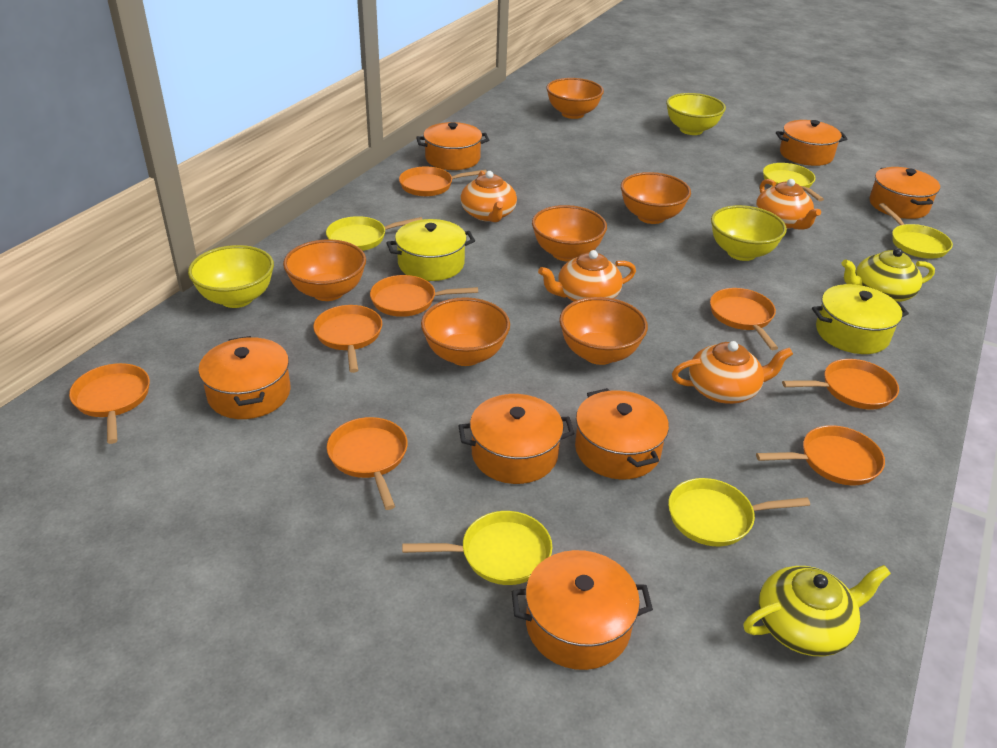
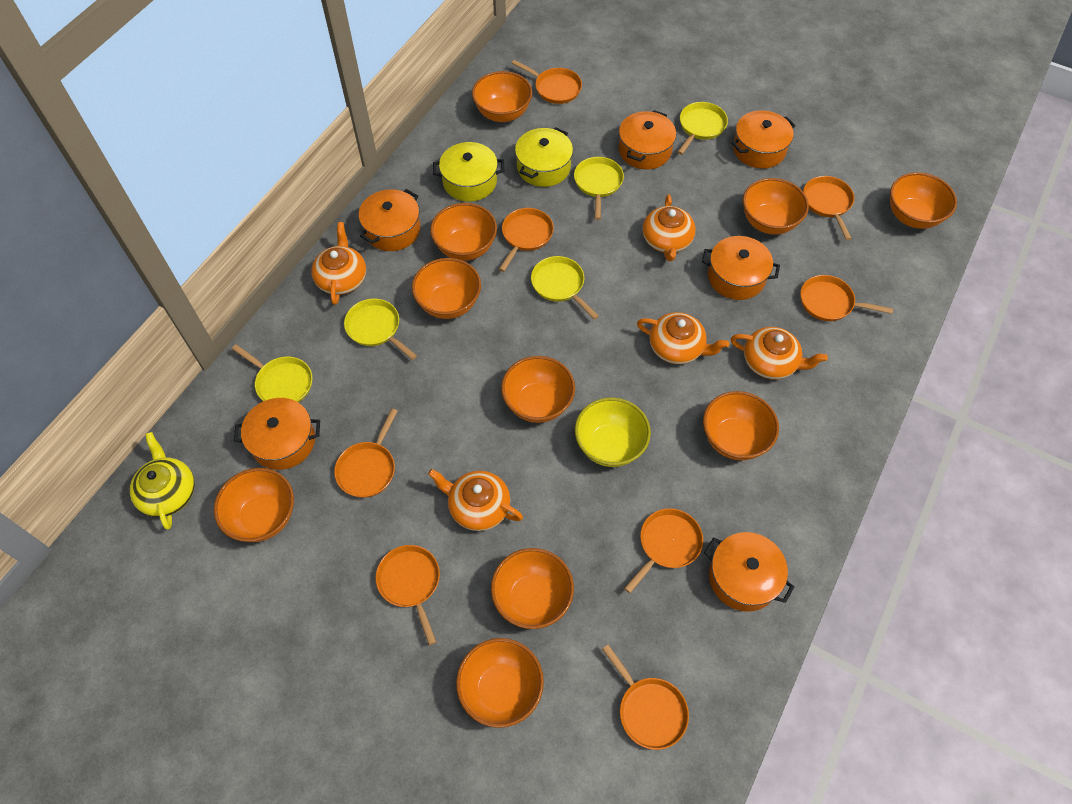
orange bowl: [283,239,366,301] [421,297,510,366] [532,205,607,261] [546,78,604,119] [559,297,648,365] [621,172,691,224] = 6 -> [214,468,294,542] [412,258,481,319] [430,203,497,261] [456,638,544,728] [472,71,532,122] [491,548,574,629] [501,356,575,423] [703,391,779,460] [743,178,809,235] [890,172,957,229] = 10
orange pot: [198,336,291,419] [416,122,489,170] [458,394,575,484] [512,550,653,670] [575,388,669,479] [776,120,847,166] [870,167,940,219] = 7 -> [234,398,320,470] [359,189,420,251] [619,110,676,169] [702,236,780,300] [704,532,794,612] [732,110,796,169] = 6
orange teapot: [461,171,517,222] [538,250,636,301] [672,341,793,404] [756,179,821,230] = 4 -> [311,222,366,305] [428,469,523,531] [637,312,729,364] [643,194,696,261] [730,327,828,379] = 5
yellow bowl: [188,245,274,308] [666,93,726,135] [711,205,787,261] = 3 -> [575,397,651,467] = 1
yellow teapot: [743,565,891,656] [841,248,935,302] = 2 -> [130,432,195,530] = 1

